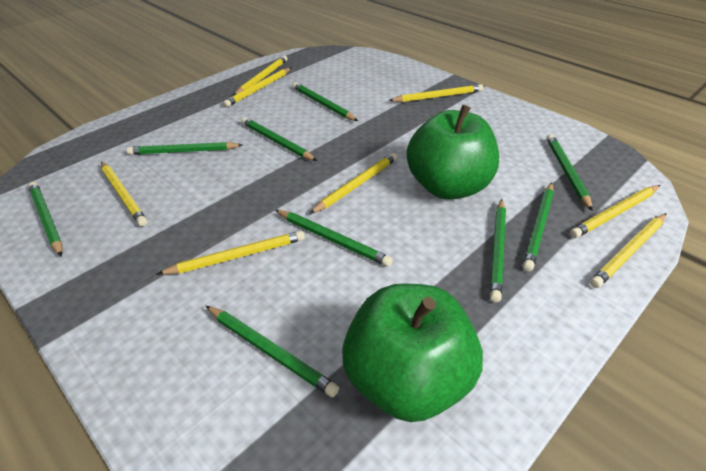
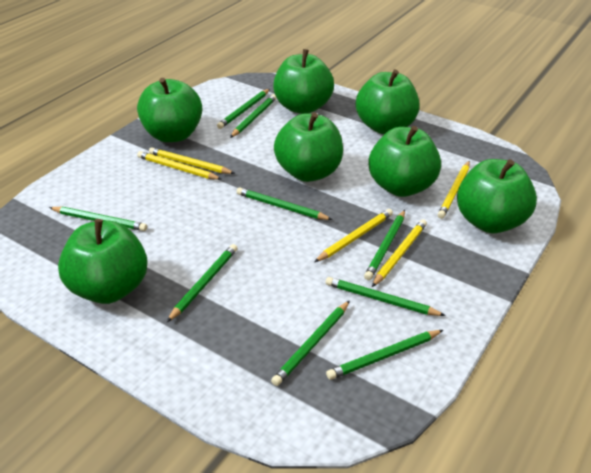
green apple: [342,284,483,422] [407,105,499,200] = 2 -> [58,219,148,304] [137,78,202,142] [273,49,334,114] [274,112,343,182] [356,69,420,134] [369,126,441,197] [457,159,537,233] = 7
yellow pencil: [101,162,148,226] [157,231,305,275] [223,68,291,107] [233,55,288,96] [309,153,397,214] [388,84,483,102] [570,185,660,238] [590,213,666,288] = 8 -> [137,151,221,180] [149,148,235,174] [314,209,393,262] [372,219,427,287] [437,161,470,219] = 5

